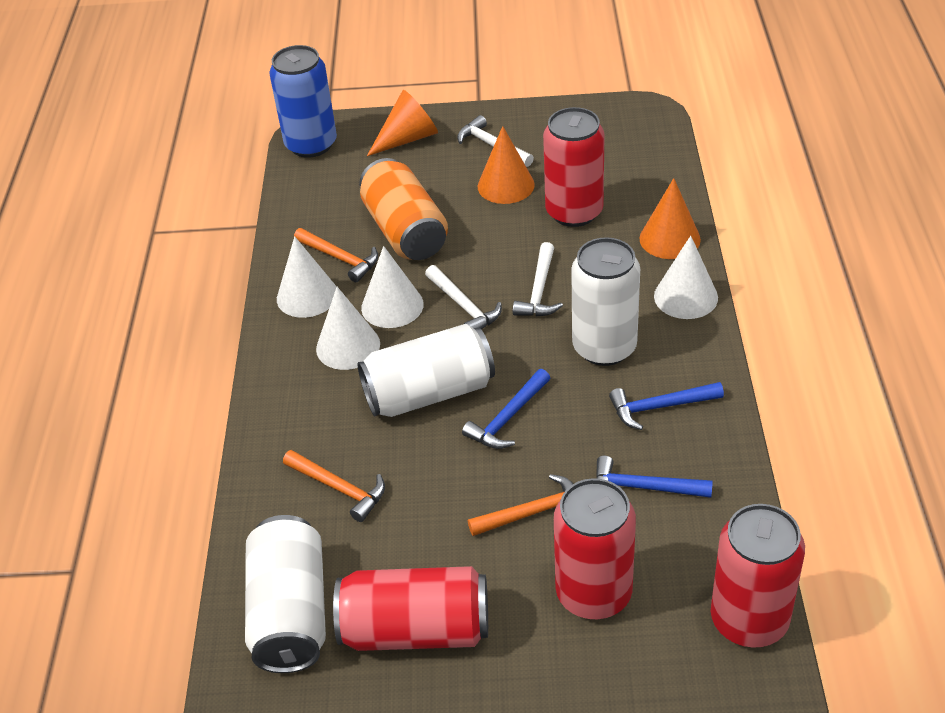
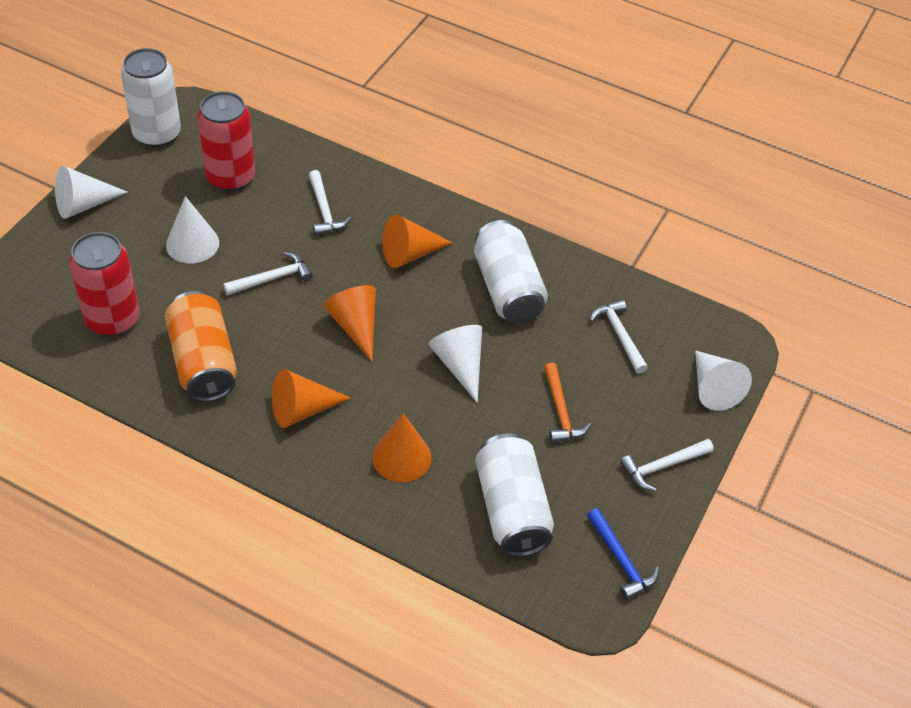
blue can: [270,45,337,158] = 1 -> none = 0
blue hammer: [462,369,550,449] [596,456,713,498] [609,382,724,430] = 3 -> [587,508,659,600] = 1
orange cone: [367,90,438,156] [478,126,535,204] [639,178,701,259] = 3 -> [272,369,351,428] [323,285,376,361] [372,413,431,482] [382,214,453,268] = 4
orange hammer: [283,450,385,522] [294,228,378,282] [468,474,573,536] = 3 -> [544,362,591,443] = 1
red can: [333,566,488,651] [543,107,604,227] [554,478,636,619] [711,504,805,648] = 4 -> [69,232,140,336] [197,91,255,191] = 2
white hammer: [425,265,502,329] [457,115,534,167] [513,242,563,317] = 3 -> [223,252,313,296] [309,170,351,236] [590,299,648,374] [620,439,714,492] = 4

